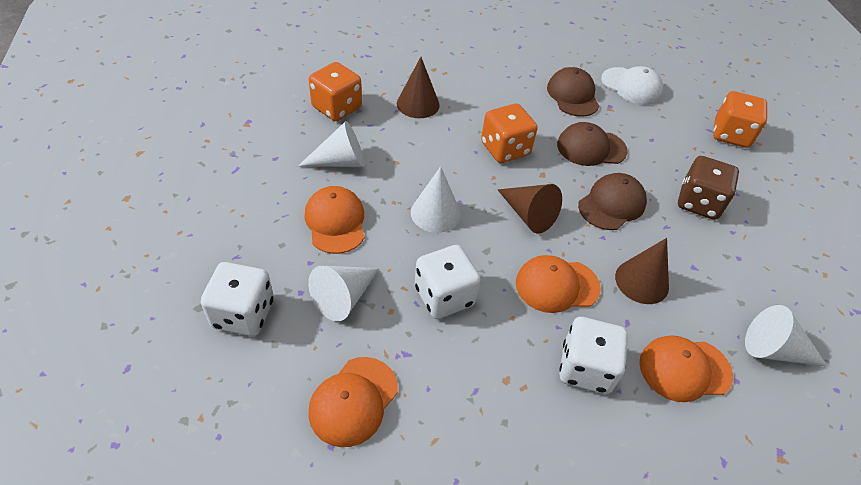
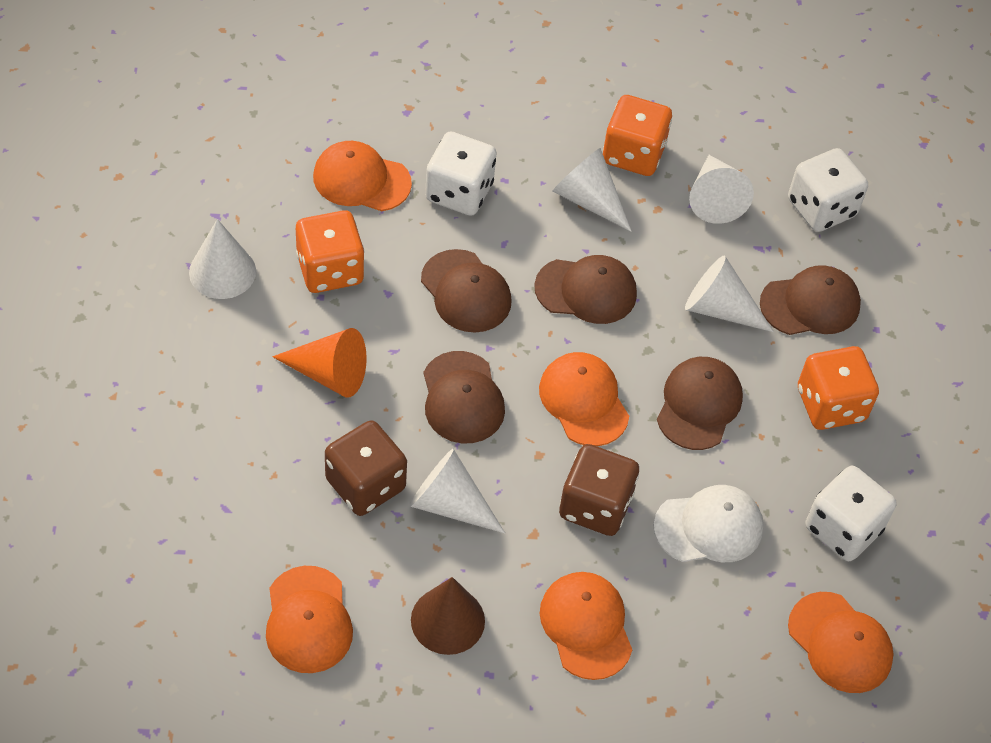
brown cap: [547,67,599,117] [557,122,628,166] [578,173,647,230] = 3 -> [421,249,512,333] [423,351,505,444] [534,255,637,324] [657,357,743,450] [760,265,861,335] = 5
brown cone: [397,57,440,118] [498,184,562,234] [615,238,669,304] = 3 -> [411,577,485,655] = 1
brown dice: [678,156,739,220] = 1 -> [325,420,407,516] [559,444,639,536] = 2
orange cap: [304,186,364,254] [308,357,398,447] [516,255,601,313] [639,335,733,402] = 4 -> [266,566,353,673] [313,141,412,211] [539,352,629,446] [540,572,632,680] [788,592,894,693] = 5
orange cone: none = 0 -> [272,328,367,398] = 1
white cone: [298,121,365,167] [308,266,380,321] [411,166,461,233] [745,305,828,367] = 4 -> [189,219,256,299] [410,449,505,533] [552,148,632,232] [685,255,774,332] [689,155,754,224] = 5

